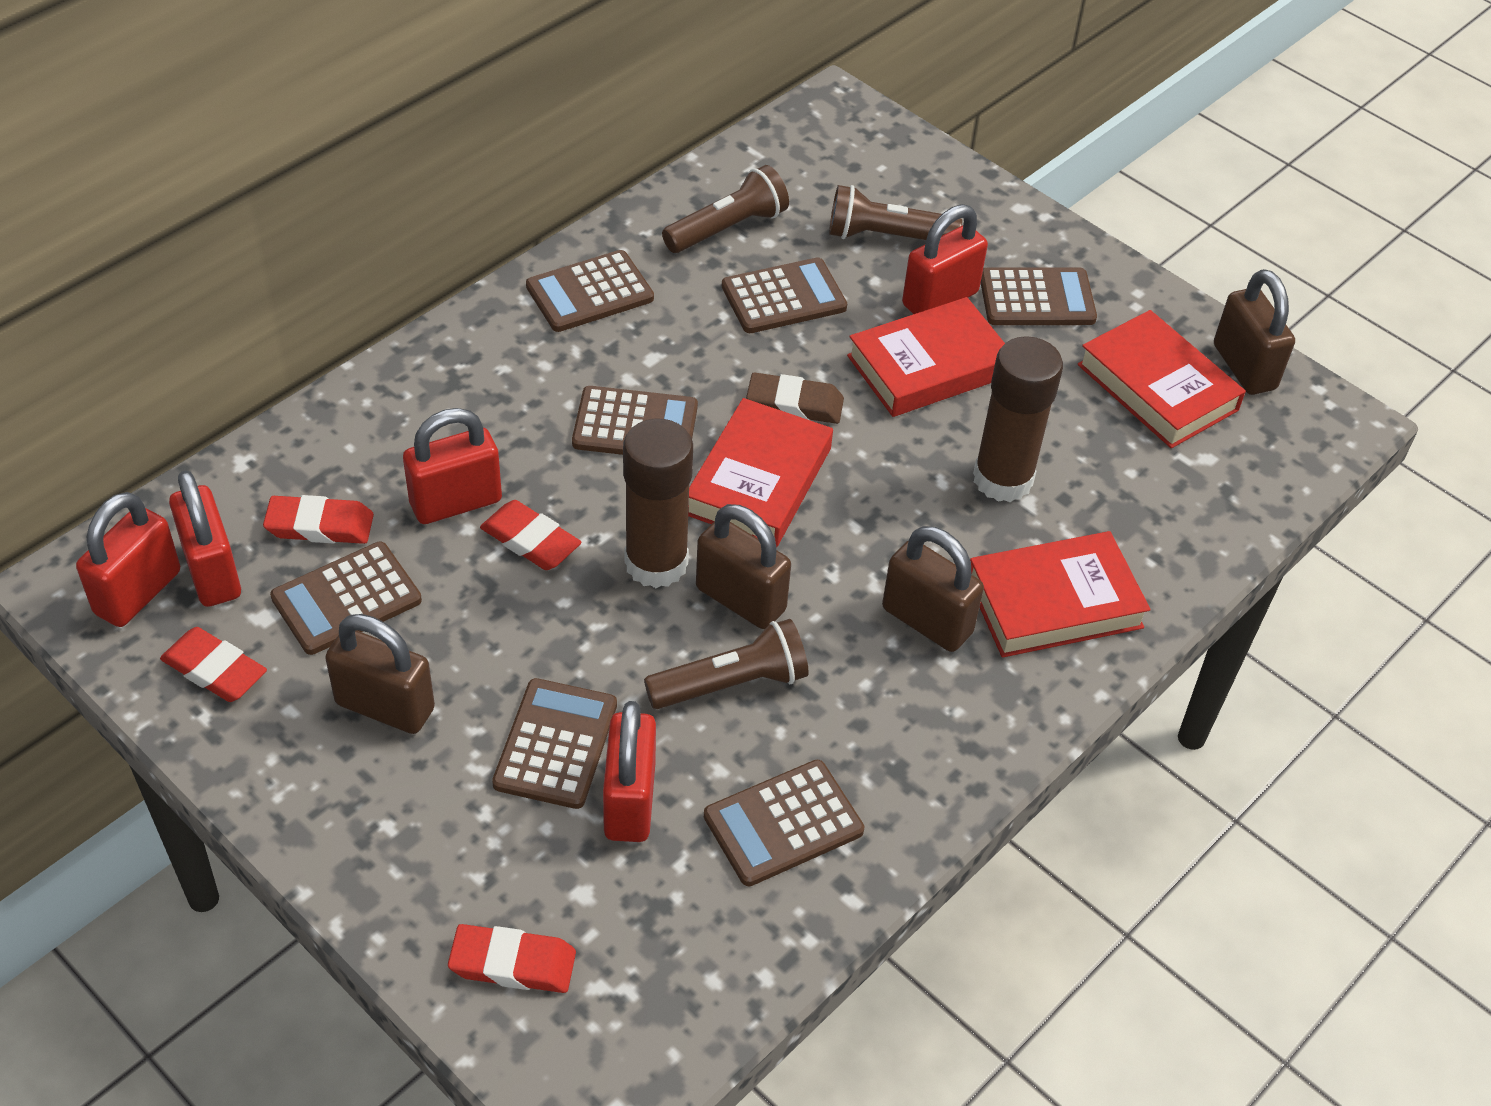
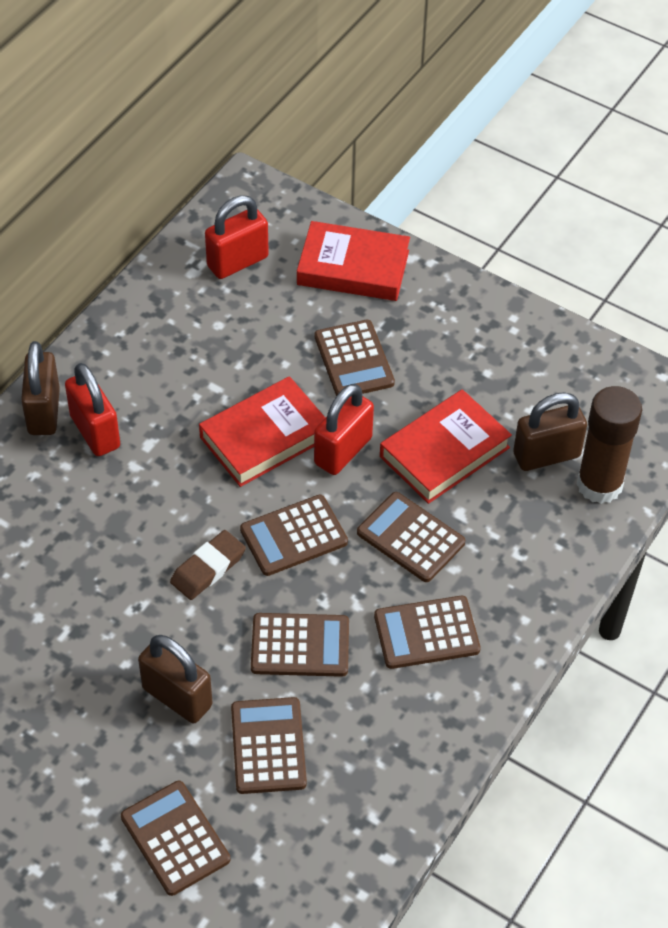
brown flashlight: [644,619,809,709] [662,165,789,253] [829,185,962,240] = 3 -> none = 0
brown glue stick: [623,419,693,588] [973,336,1063,502] = 2 -> [576,386,642,504] = 1
brown padlock: [325,614,435,734] [696,504,791,629] [882,526,984,652] [1214,269,1295,395] = 4 -> [21,341,60,435] [138,635,213,723] [513,392,587,471] = 3
red book: [688,398,833,547] [847,297,1005,417] [970,531,1151,657] [1078,310,1246,448] = 4 -> [199,376,325,487] [297,221,410,301] [380,389,512,504] = 3
red eraser: [160,627,267,702] [263,495,374,544] [448,924,576,993] [480,500,581,570] = 4 -> none = 0
red padlock: [76,492,180,627] [169,470,241,607] [403,408,502,524] [603,701,656,842] [902,204,988,314] = 5 -> [65,363,120,456] [205,195,269,279] [314,384,374,475] = 3

